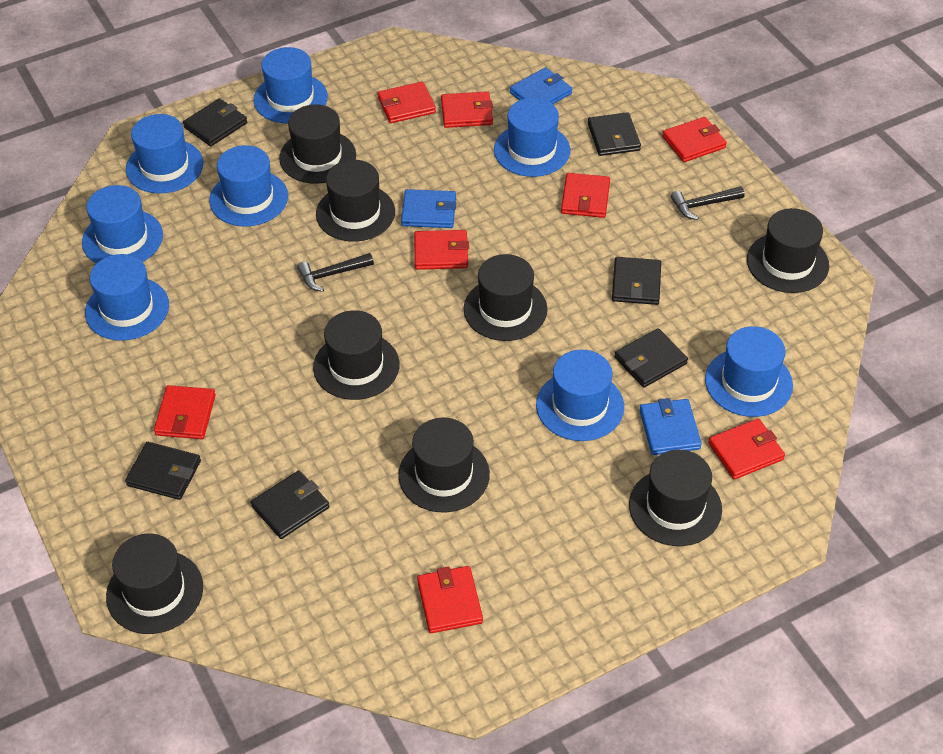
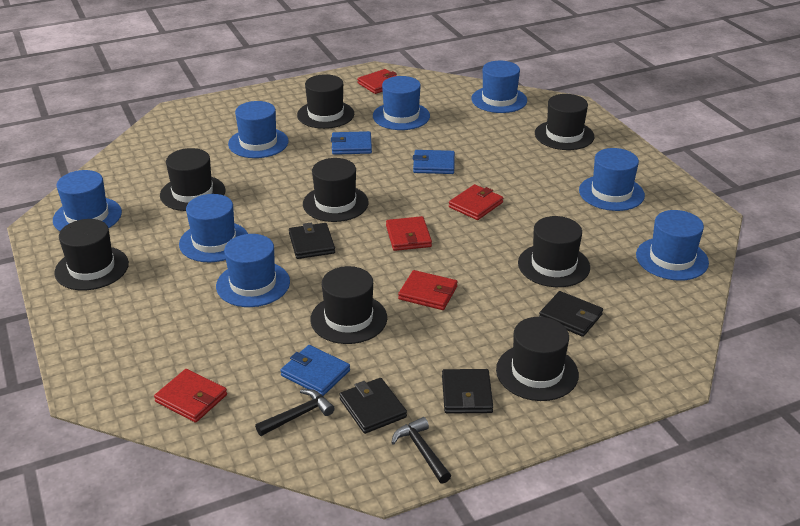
black wallet: [125,442,201,500] [183,98,247,146] [251,470,329,539] [588,112,641,156] [612,257,661,305] [615,328,688,387] = 6 -> [289,223,335,259] [339,378,407,434] [442,369,493,414] [539,291,603,337] = 4
red wallet: [154,385,216,439] [378,81,436,123] [414,230,469,270] [417,566,483,633] [441,91,493,128] [561,173,610,218] [662,117,727,162] [708,418,785,479] = 8 -> [154,369,227,423] [357,69,397,94] [386,216,432,251] [398,270,458,310] [449,184,503,220] = 5

